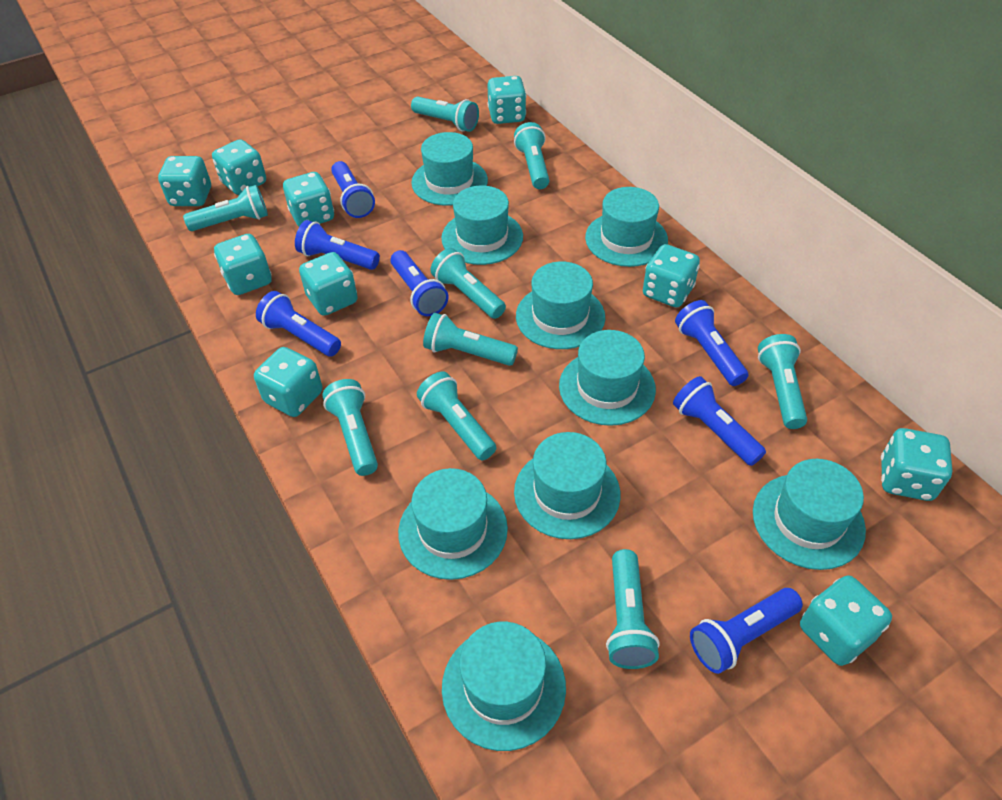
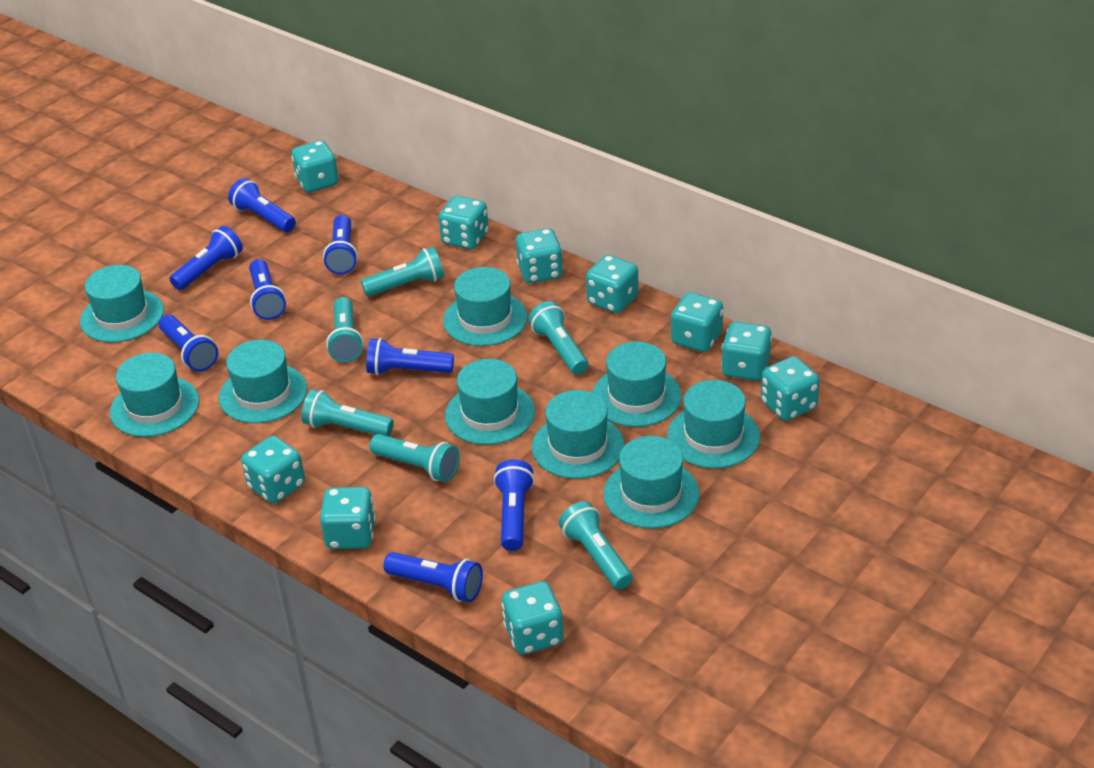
blue flashlight: [256,291,341,356] [295,220,380,270] [331,161,375,218] [390,250,448,316] [673,376,766,466] [675,300,749,386] [690,588,803,674] = 7 -> [159,315,218,372] [170,226,243,290] [228,178,296,232] [249,259,286,320] [323,215,358,274] [366,338,454,375] [383,552,483,602] [494,459,535,551] = 8
turquoise flashlight: [183,185,268,231] [322,379,378,476] [411,96,479,132] [417,371,496,460] [423,313,518,366] [430,248,506,319] [514,122,549,189] [606,549,660,669] [758,334,807,429] = 9 -> [302,389,394,436] [326,297,364,363] [361,247,444,296] [370,434,460,482] [528,301,588,375] [559,501,633,590] = 6

